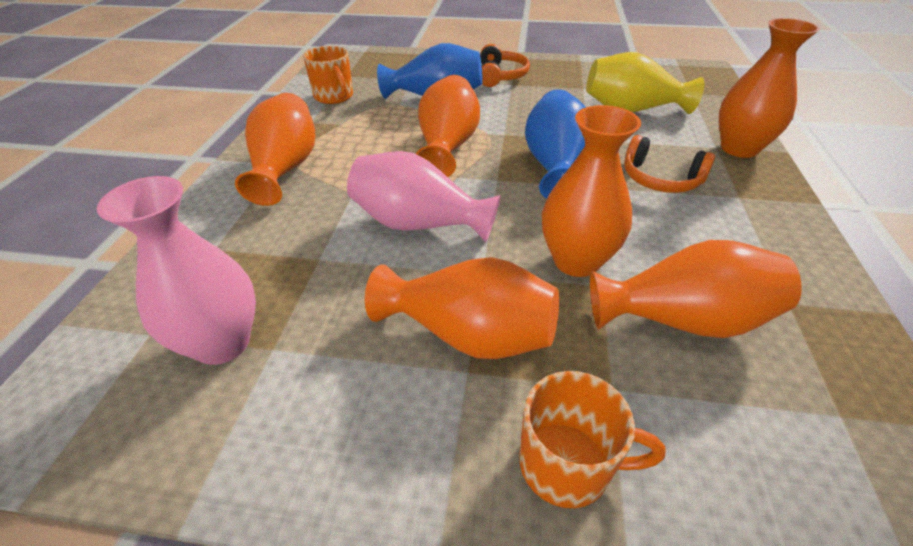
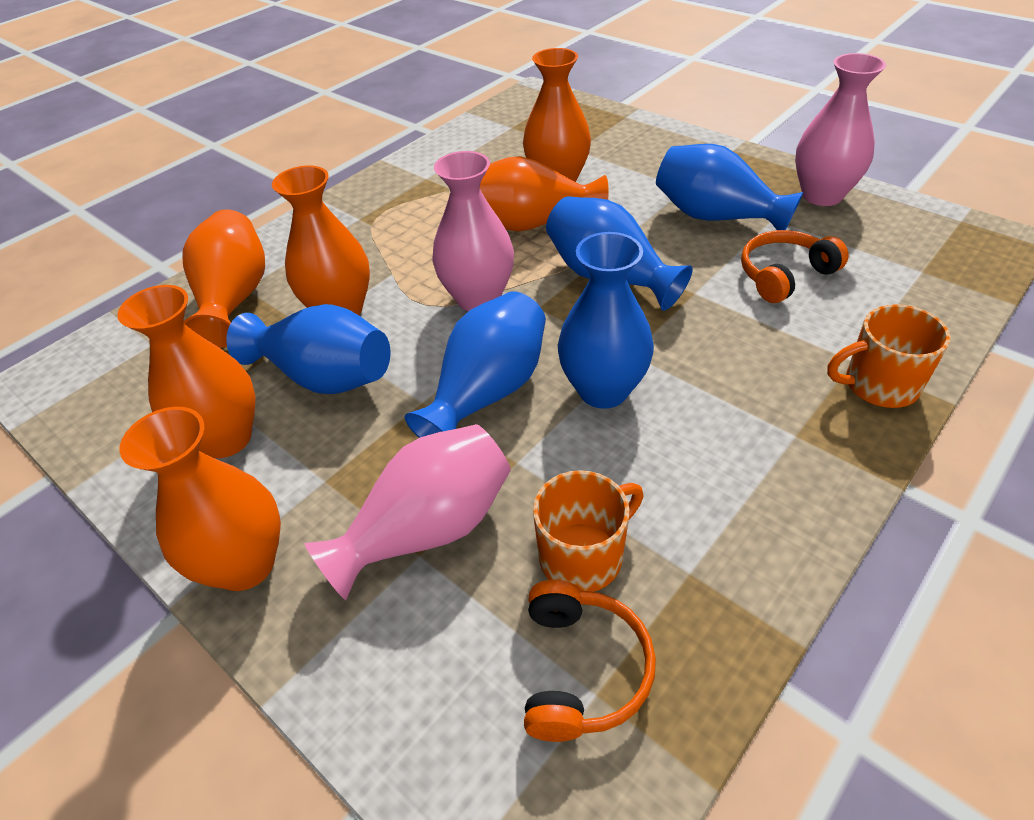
blue vase: [377,43,483,99] [525,89,586,199] = 2 -> [226,304,391,394] [404,291,546,438] [546,196,693,311] [558,232,654,409] [656,144,803,230] = 5
pink vase: [97,176,256,365] [347,151,501,242] = 2 -> [304,424,511,600] [432,151,514,311] [795,53,886,206] = 3
yellow vase: [586,52,704,114] = 1 -> none = 0

